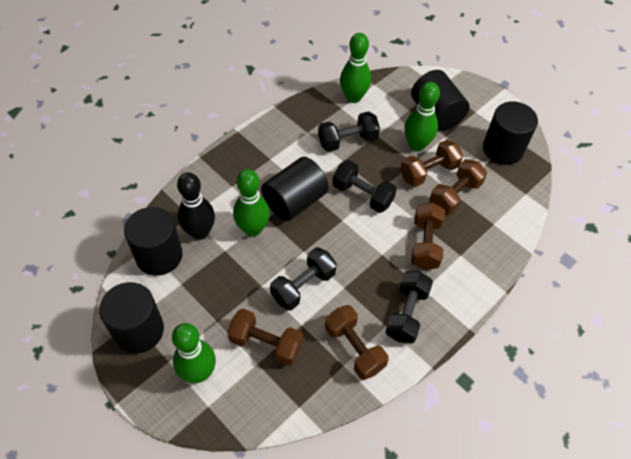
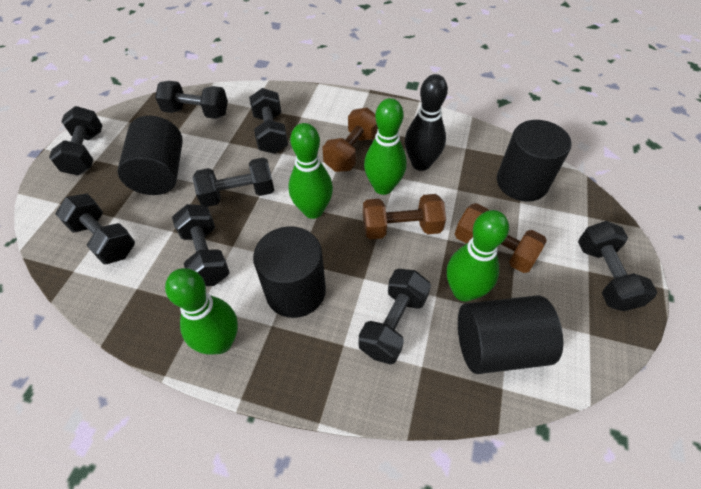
black cylinder: [99,282,164,354] [124,207,183,276] [261,157,329,221] [411,70,470,131] [483,102,538,165] = 5 -> [118,116,183,195] [253,226,326,318] [458,295,563,374] [497,120,571,202] = 4
black dumbbell: [270,247,337,311] [318,111,380,152] [332,160,397,213] [385,271,433,343] = 4 -> [49,106,102,175] [55,194,135,264] [155,81,228,119] [172,204,230,286] [193,158,274,207] [249,88,288,154] [359,269,431,365] [578,221,657,311] = 8
brown dumbbell: [227,309,303,366] [325,305,388,380] [400,140,463,187] [411,202,445,270] [430,159,487,215] = 5 -> [322,107,378,172] [363,194,446,239] [455,203,547,273] = 3

